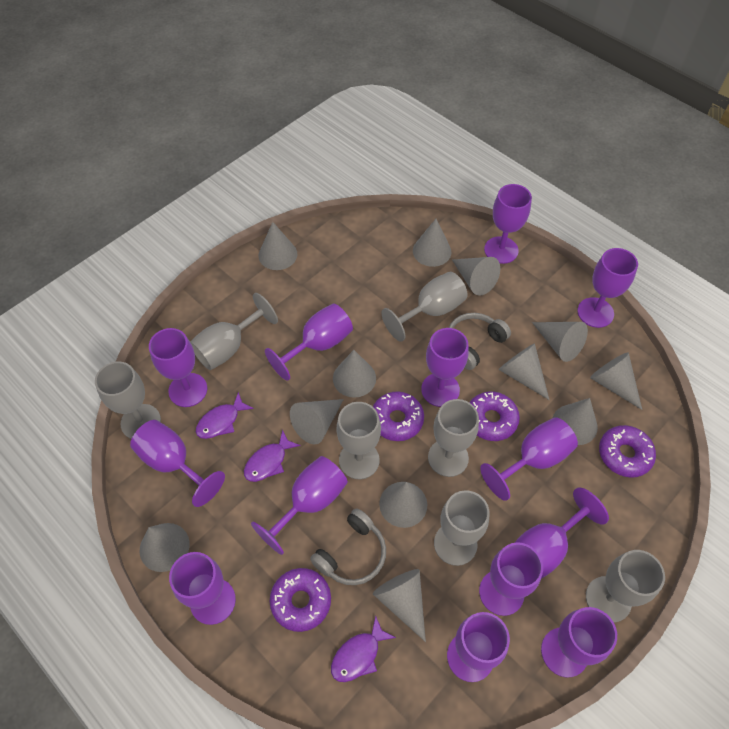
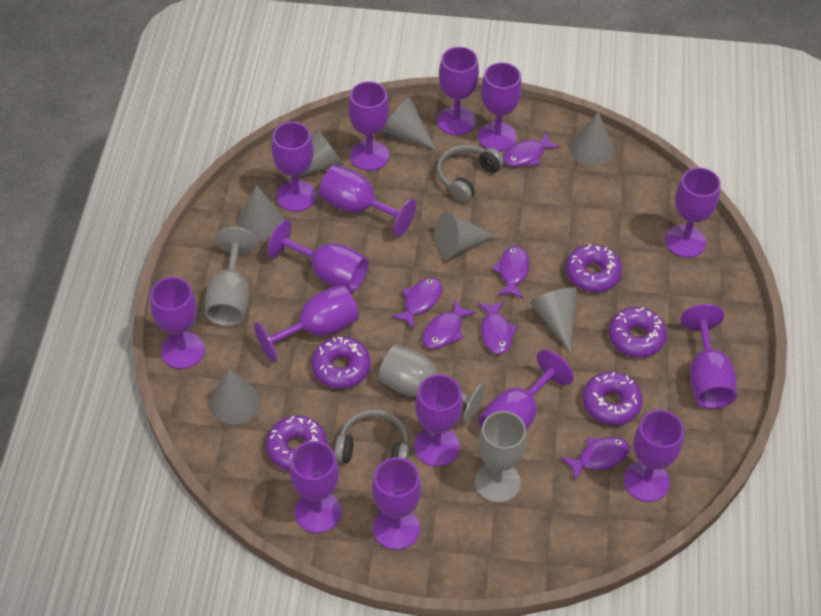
grey cone: [140,523,189,572] [258,222,298,270] [290,399,344,444] [333,350,376,397] [373,569,426,642] [379,482,427,528] [413,219,451,267] [452,257,500,296] [498,343,550,400] [532,322,588,362] [553,398,598,445] [590,352,642,410] = 12 -> [209,368,260,424] [238,185,284,241] [286,128,344,180] [381,97,436,150] [435,212,496,259] [530,287,577,353] [570,111,614,166] = 7
grey goblet: [95,361,161,439] [190,293,278,370] [337,402,381,479] [382,272,467,342] [428,399,479,477] [434,490,489,566] [586,550,665,623] = 7 -> [205,227,257,327] [378,344,486,424] [475,411,527,503] = 3
purple donut: [270,568,331,632] [373,392,424,441] [469,392,520,441] [599,425,656,478] = 4 -> [266,415,327,471] [312,336,371,389] [566,244,622,292] [582,371,643,425] [608,307,667,357] = 5
purple fish: [196,392,254,439] [244,430,300,482] [331,615,396,682] = 3 -> [391,278,442,330] [422,299,476,349] [478,301,518,355] [492,246,529,299] [503,132,560,167] [561,437,630,480] = 6
purple goblet: [130,420,225,507] [149,328,207,407] [169,552,236,625] [251,456,348,555] [265,304,353,381] [421,328,468,407] [447,612,510,682] [479,542,543,616] [480,417,578,501] [484,184,532,264] [514,488,609,579] [541,607,617,678] [577,248,638,328] = 13 -> [150,277,205,369] [254,285,359,363] [268,220,368,293] [272,122,316,212] [290,441,341,533] [319,165,416,237] [348,81,389,171] [372,458,421,550] [414,374,463,467] [437,47,479,135] [478,62,522,151] [478,350,574,431] [624,410,684,502] [665,167,721,258] [680,304,737,409] = 15

